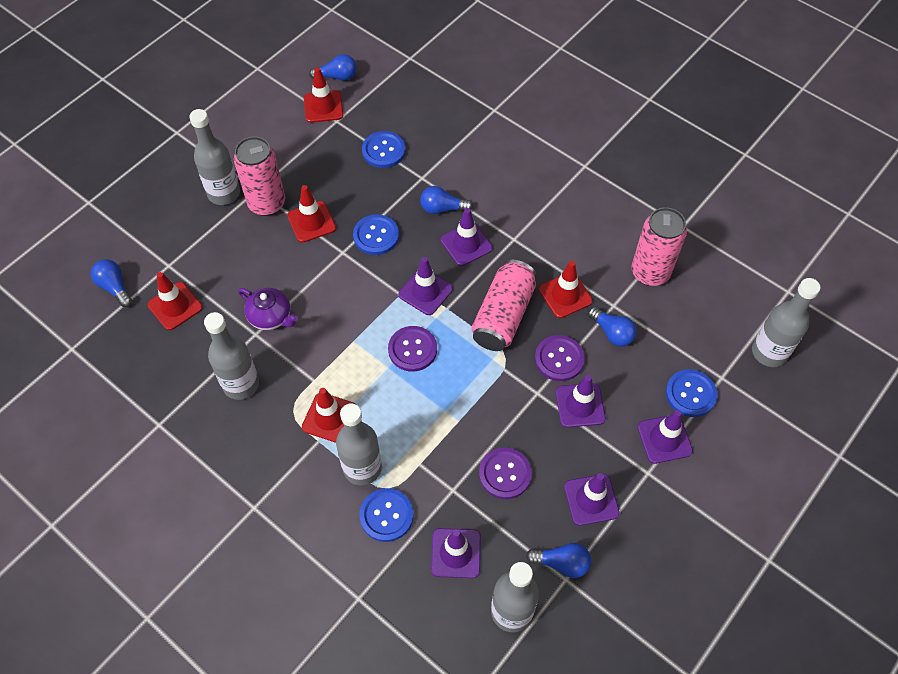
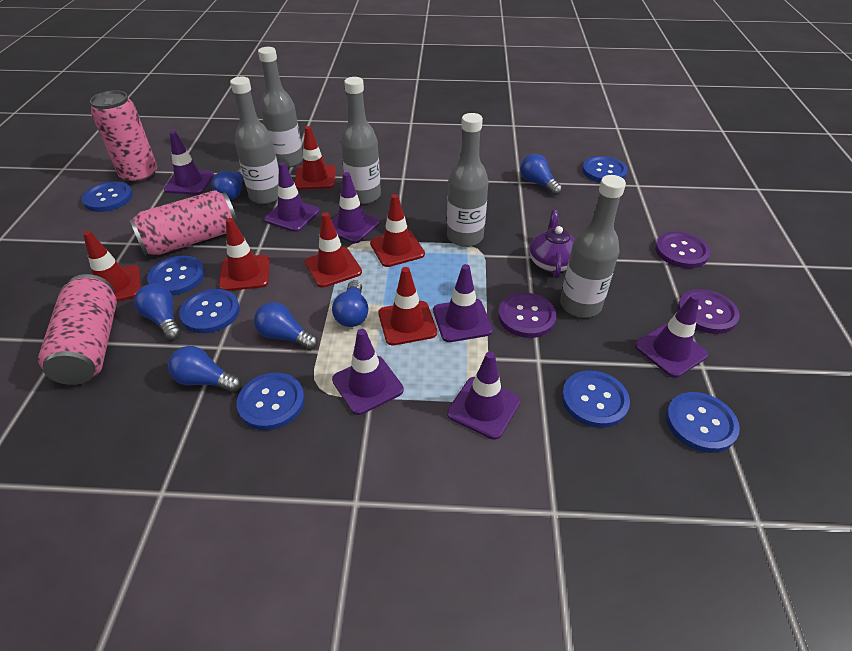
blue button: [353,215,399,255] [360,488,413,542] [362,131,405,168] [666,369,717,417] = 4 -> [82,181,133,212] [147,256,205,295] [179,289,240,333] [237,373,305,430] [562,370,630,428] [582,156,628,183] [666,392,740,453] = 7
blue light bulb: [91,259,132,307] [309,54,357,81] [420,186,473,214] [526,543,591,578] [588,307,637,347] = 5 -> [134,284,181,340] [168,346,242,392] [211,168,244,200] [254,302,318,350] [332,280,368,327] [520,154,562,195] = 6
purple traffic cone: [399,257,453,315] [431,528,481,578] [441,208,493,266] [556,375,606,428] [564,473,620,526] [637,410,693,464] = 6 -> [164,131,214,194] [264,162,320,232] [332,172,380,243] [332,329,404,415] [433,264,493,342] [447,352,521,440] [635,294,708,378] = 7
red traffic cone: [147,272,203,330] [287,185,336,243] [302,388,355,443] [304,67,343,123] [539,261,593,318] = 5 -> [83,231,141,302] [219,218,270,291] [295,126,336,189] [305,212,362,288] [370,194,425,267] [378,267,437,345] = 6

